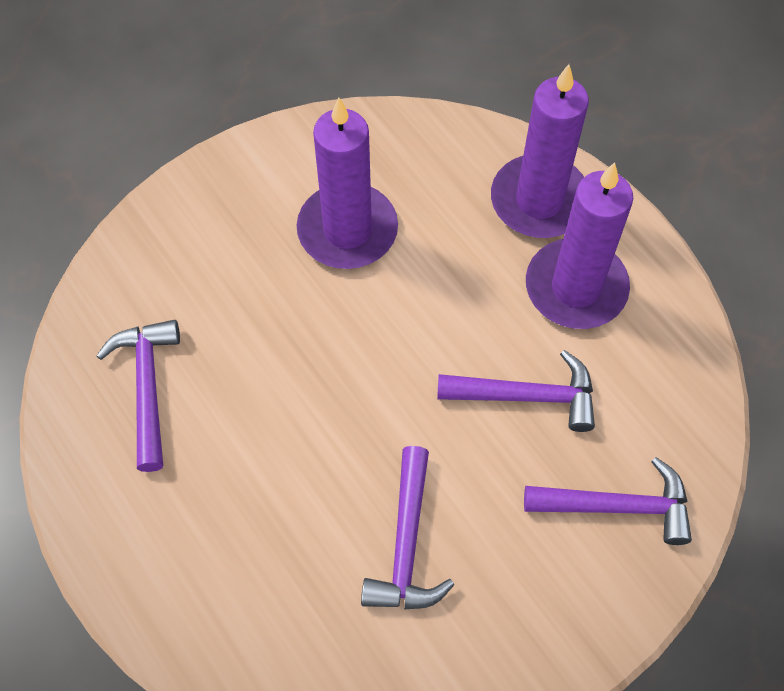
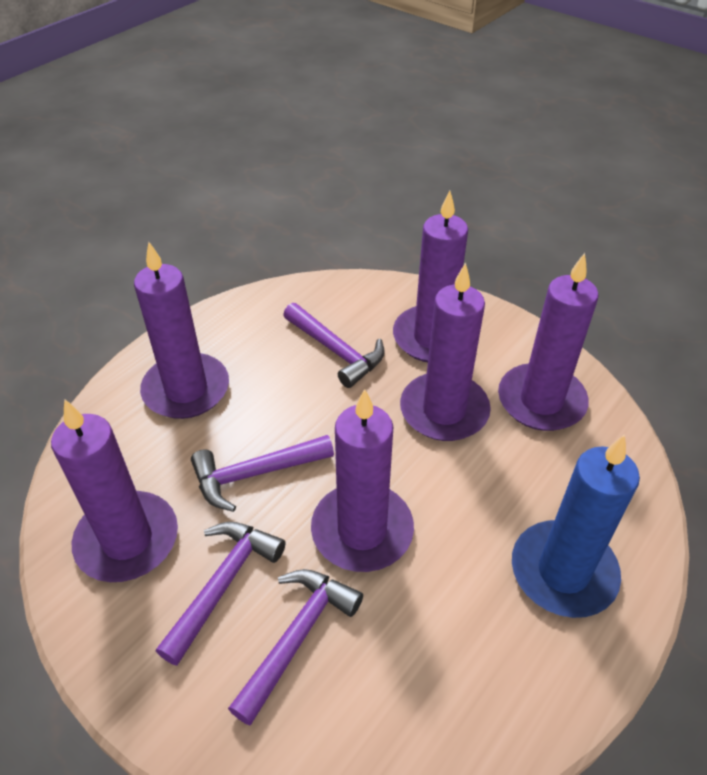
blue candle: none = 0 -> [512,434,640,618] = 1
purple candle: [297,97,398,269] [491,64,589,238] [526,162,633,329] = 3 -> [51,399,178,582] [134,242,229,419] [311,389,414,572] [393,191,468,362] [400,262,491,441] [498,253,599,431] = 6

